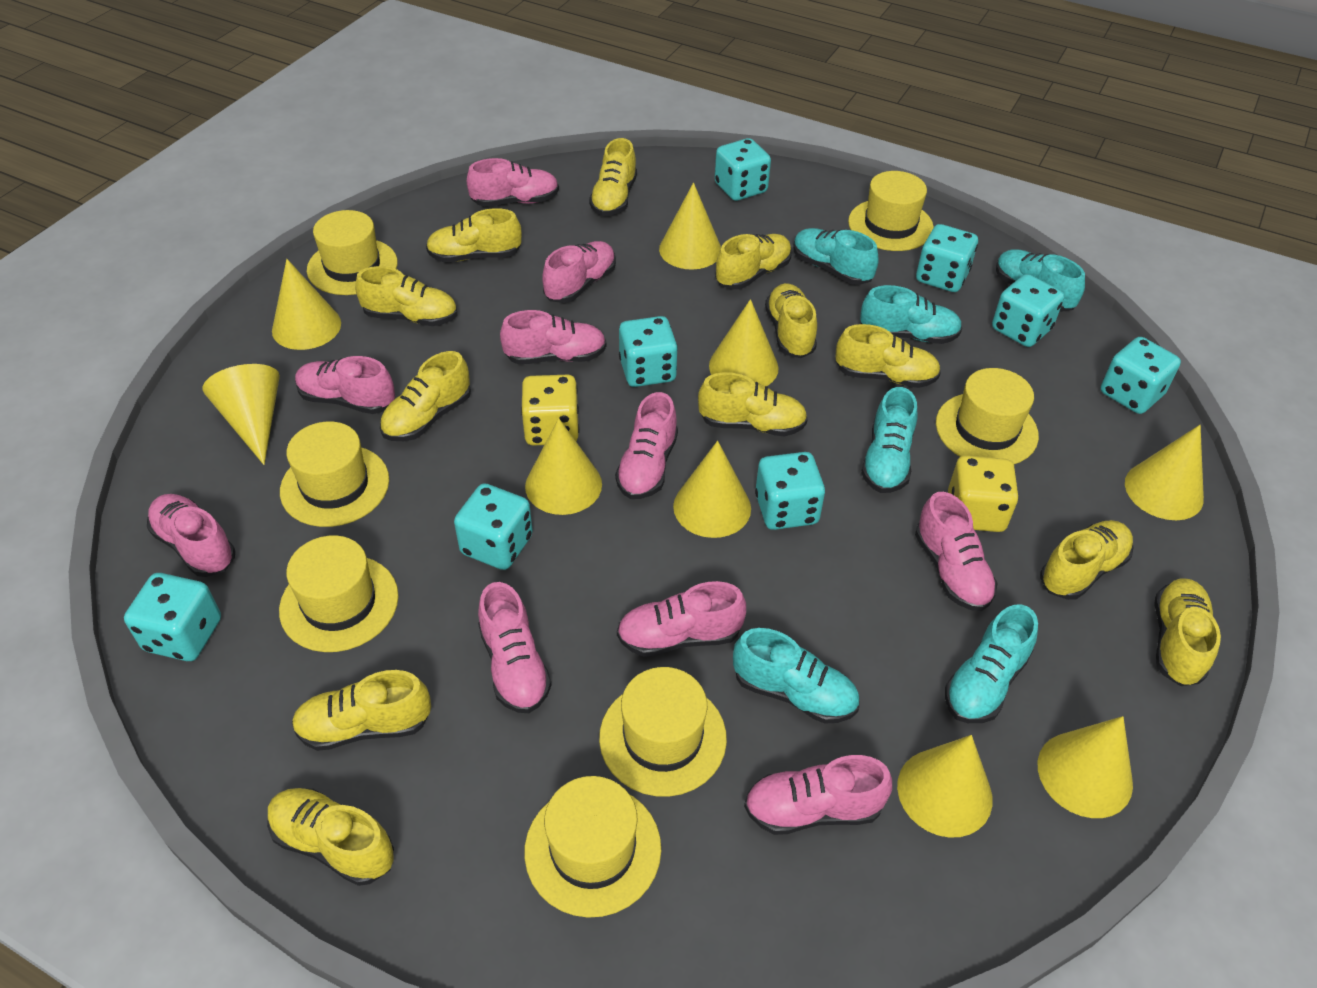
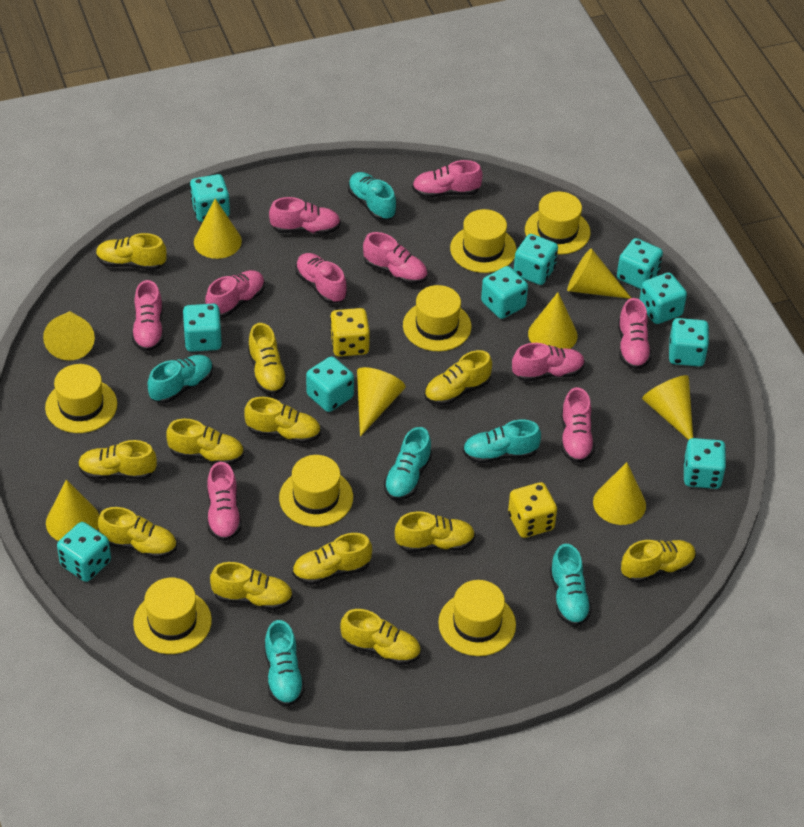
turquoise dice: [124,573,221,661] [454,483,533,570] [619,316,678,387] [715,138,771,201] [755,452,825,530] [916,224,978,292] [992,274,1064,347] [1101,337,1181,414] = 8 -> [57,522,111,582] [182,304,222,352] [190,174,230,222] [306,356,354,412] [481,266,528,319] [514,234,558,285] [617,238,663,289] [639,272,687,324] [669,318,709,367] [683,438,726,489] = 10
yellow cone: [203,364,280,465] [272,259,341,350] [525,418,602,515] [659,183,721,270] [673,441,751,538] [709,299,779,386] [897,735,993,838] [1038,716,1133,818] [1125,425,1204,520] = 9 -> [43,311,95,361] [46,480,99,541] [194,199,242,259] [357,367,406,437] [528,292,578,349] [567,248,631,299] [593,462,646,525] [642,375,693,440] = 8

